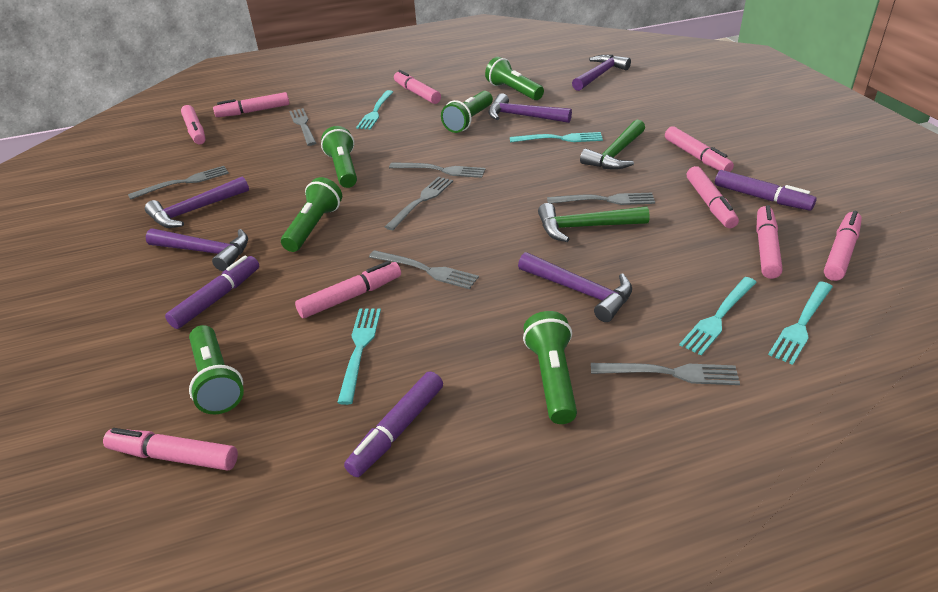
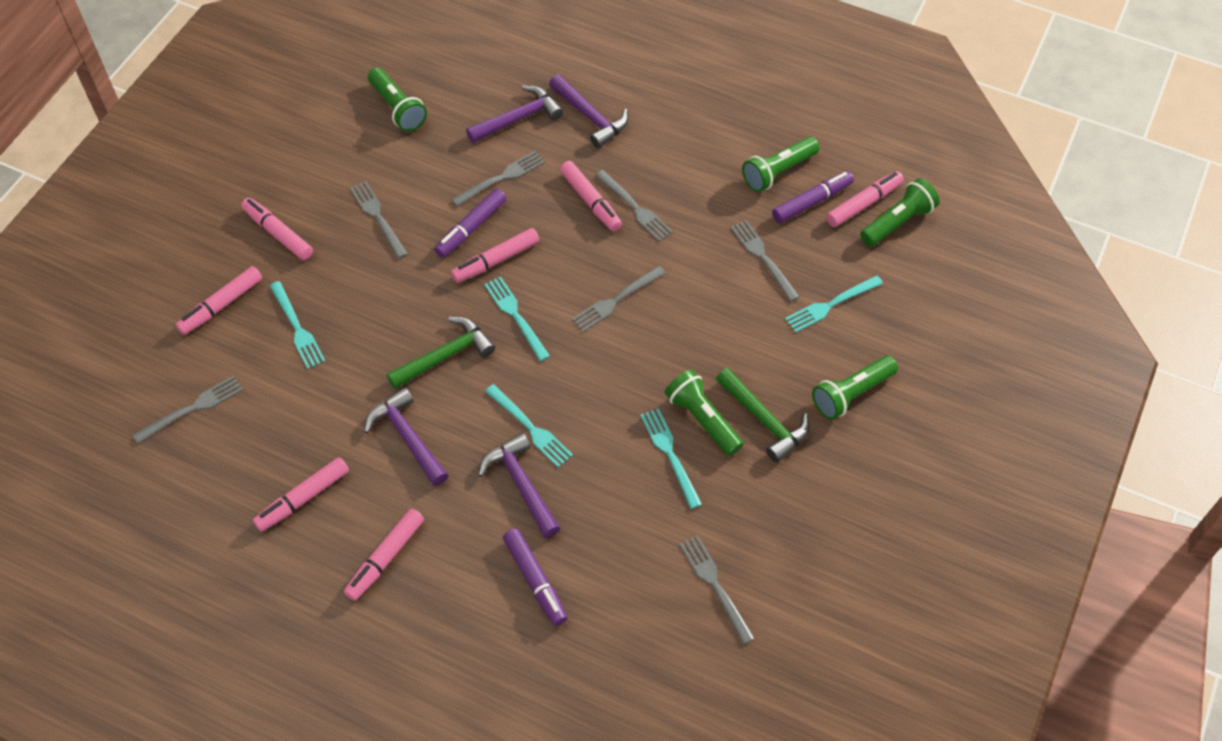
green flashlight: [189,325,244,414] [281,177,342,252] [321,126,357,188] [441,91,493,133] [485,57,544,100] [523,311,577,424] = 6 -> [368,68,427,132] [665,369,743,456] [742,137,819,192] [812,356,898,420] [860,178,940,246] = 5
pink marker: [103,428,238,471] [181,105,206,144] [213,92,289,117] [295,261,401,318] [394,70,441,104] [665,126,734,172] [687,166,739,228] [756,205,783,279] [824,211,862,281] = 9 -> [175,266,262,335] [241,198,313,260] [253,457,349,532] [344,508,424,601] [451,228,539,283] [560,161,622,231] [826,171,904,227] = 7
purple hammer: [145,176,249,228] [145,228,248,271] [488,93,572,123] [518,252,632,322] [572,55,631,91] = 5 -> [364,387,449,486] [466,85,564,143] [478,433,561,538] [549,74,628,148] = 4

